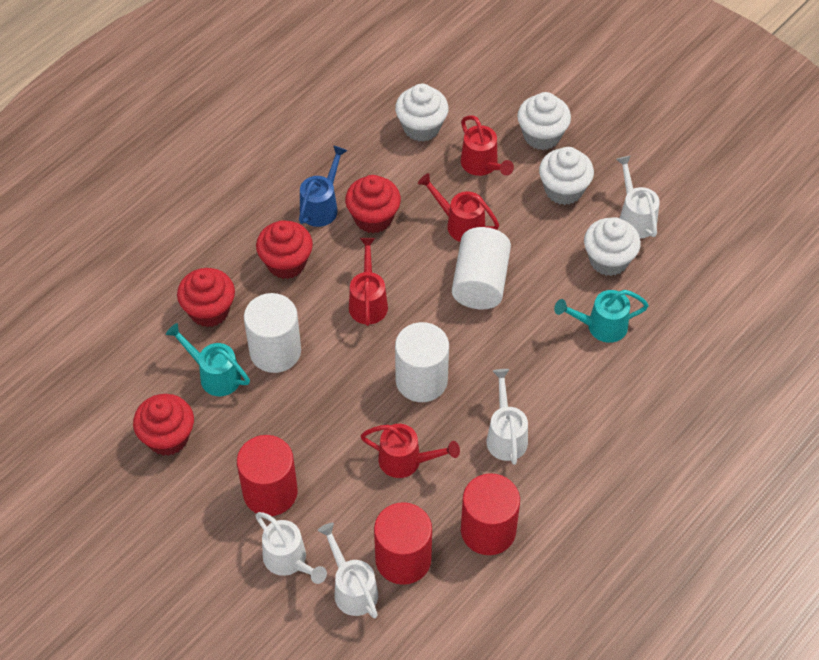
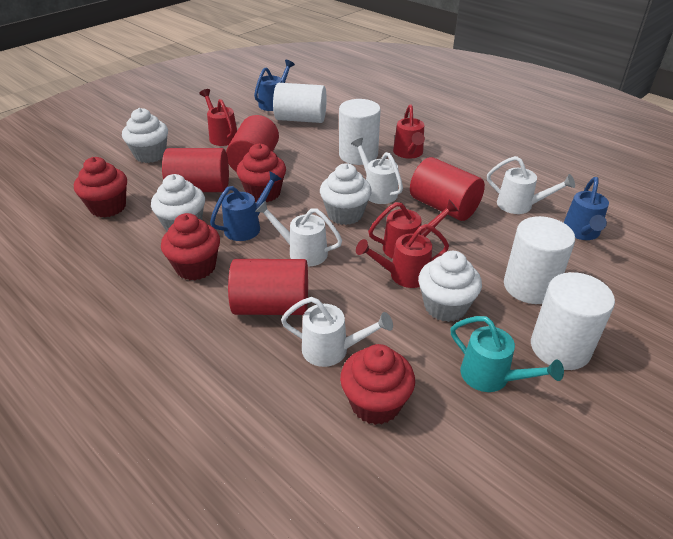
blue watering can: [299,145,347,227] = 1 -> [210,171,281,241] [254,60,295,111] [563,177,609,240] = 3
red cylinder: [237,435,298,516] [374,502,432,585] [461,473,520,555] = 3 -> [162,148,229,192] [226,115,279,172] [228,259,308,315] [410,157,485,221] = 4
turquoise watering can: [166,323,250,396] [554,290,649,343] = 2 -> [450,316,564,392] = 1
white cylinder: [244,293,301,373] [395,322,449,402] [452,227,511,309] = 3 -> [273,83,327,123] [339,99,381,165] [504,216,575,304] [531,272,615,370] = 4

